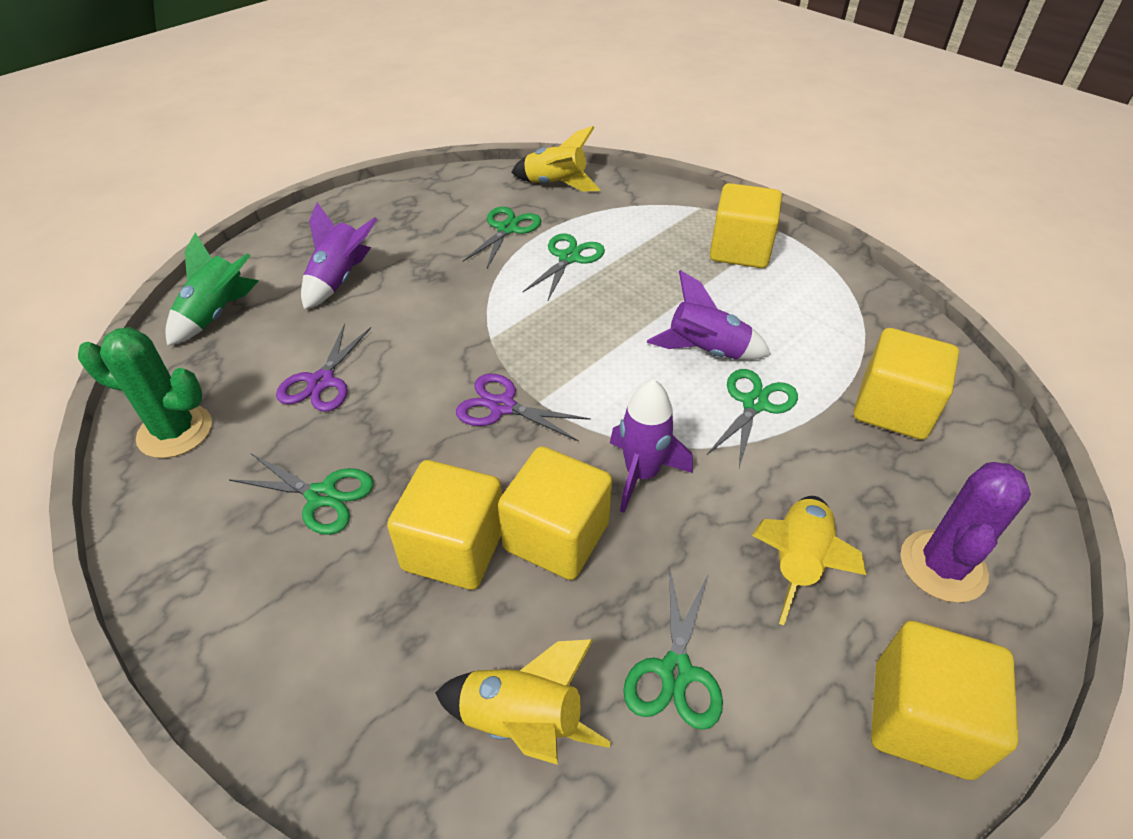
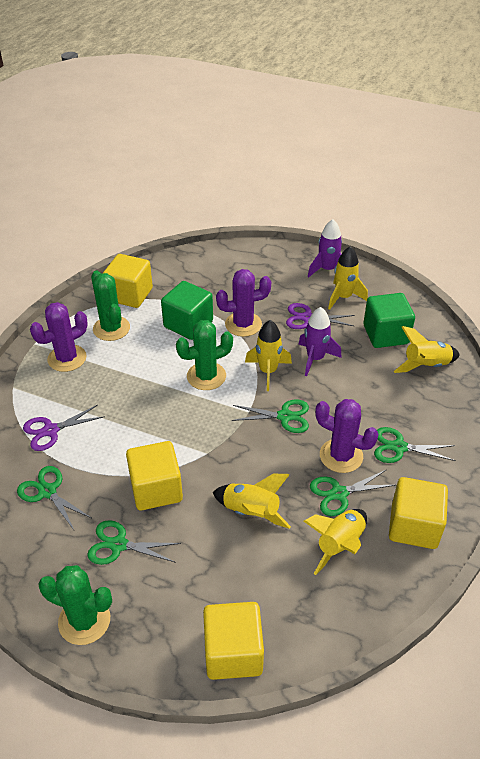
green cactus: [78,327,212,458] = 1 -> [38,565,112,645] [91,271,130,341] [176,320,233,390] = 3
green cube: none = 0 -> [161,281,213,340] [363,293,415,348] = 2
green rocket: [165,232,259,346] = 1 -> none = 0
purple cactus: [900,462,1031,603] = 1 -> [30,302,88,372] [216,269,271,337] [315,399,379,473] = 3
purple rocket: [301,202,378,309] [610,379,693,513] [647,270,771,360] = 3 -> [298,307,342,376] [308,219,342,278] = 2
yellow cube: [387,460,502,590] [498,446,612,580] [710,183,782,268] [854,328,959,440] [871,621,1018,780] = 5 -> [103,254,153,308] [126,441,183,510] [203,602,264,680] [389,477,448,549] = 4
yellow rocket: [435,639,611,765] [511,126,600,192] [752,496,866,625] = 3 -> [212,474,291,529] [245,320,292,391] [304,509,367,575] [328,246,368,310] [394,326,460,373] = 5

